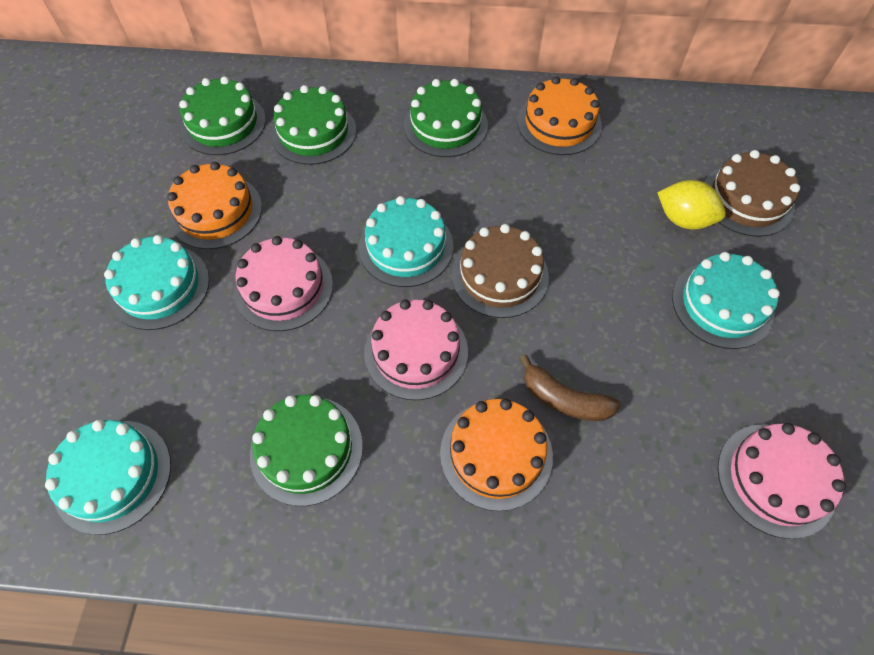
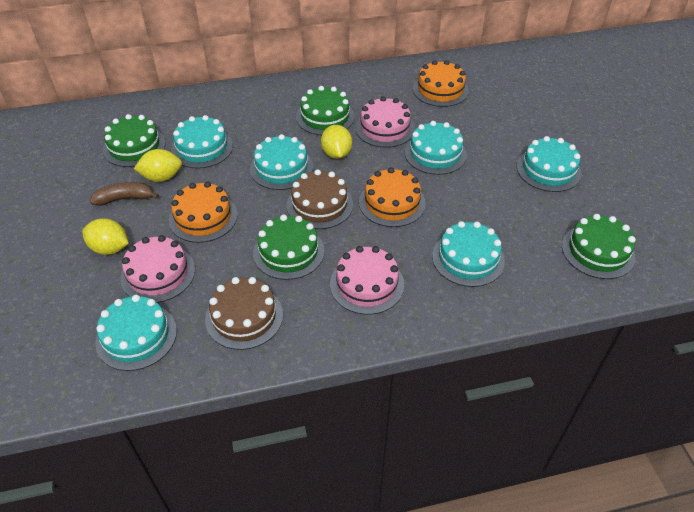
turquoise cake: [45,420,171,535] [104,235,209,330] [359,196,453,287] [672,252,780,349] = 4 -> [96,295,177,371] [171,115,233,169] [250,134,313,190] [405,121,467,175] [432,221,505,287] [517,136,582,192] = 6
yellow lemon: [657,180,726,229] = 1 -> [82,218,129,255] [134,149,182,182] [321,125,352,159] = 3

